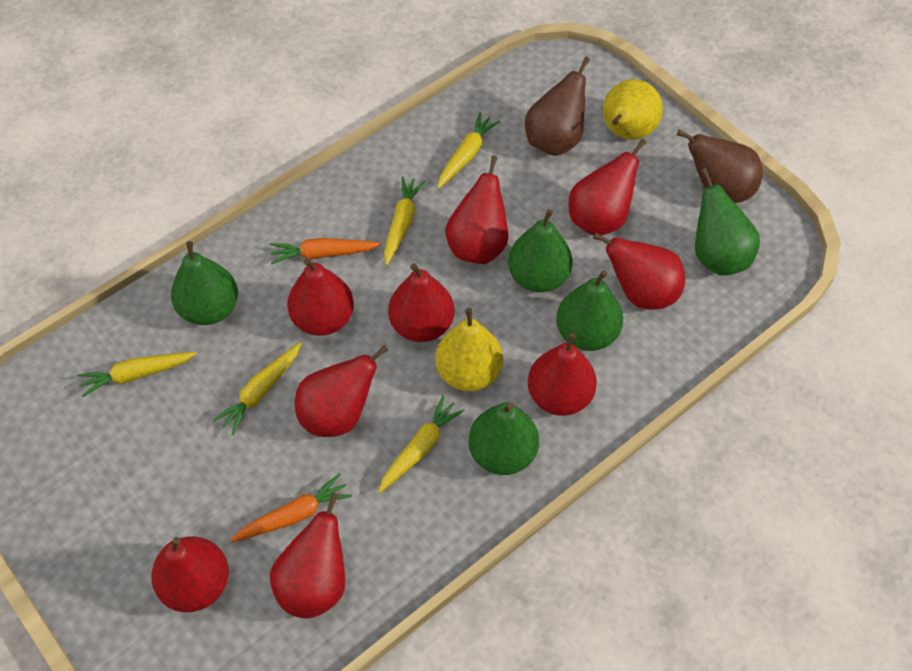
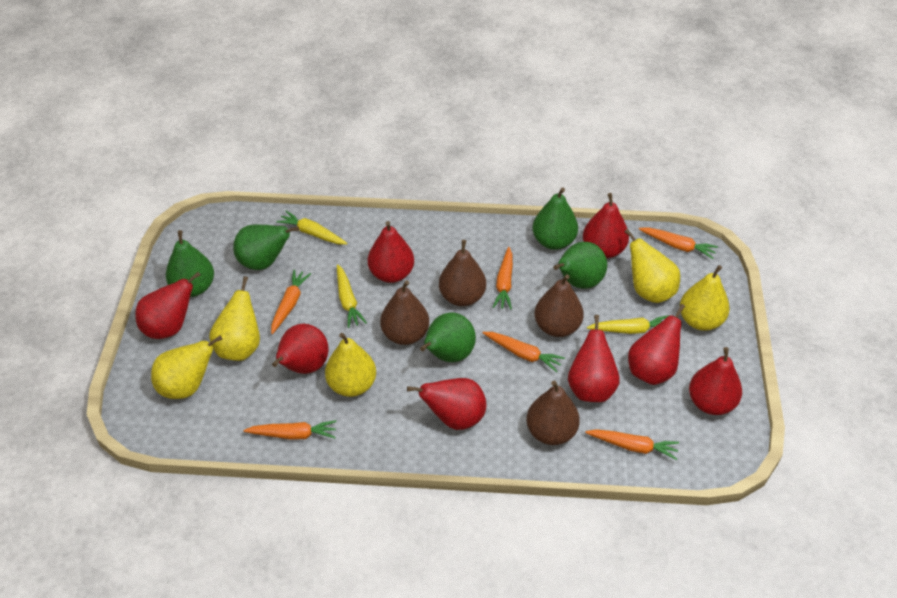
brown pear: [525,57,590,156] [677,130,762,203] = 2 -> [380,280,429,345] [439,240,486,306] [526,380,580,445] [535,274,584,337] = 4
orange carrot: [230,473,352,543] [270,238,381,265] = 2 -> [243,420,337,440] [271,270,311,334] [483,332,565,372] [493,247,513,309] [585,429,679,460] [639,227,718,259] = 6
red pear: [151,536,229,612] [270,492,345,618] [287,258,354,336] [295,345,389,437] [388,263,455,342] [445,155,509,264] [528,333,597,416] [568,139,647,235] [593,233,685,310] = 9 -> [135,272,200,339] [272,324,329,374] [368,221,414,283] [407,378,486,430] [568,315,620,402] [583,193,629,258] [628,304,685,385] [689,347,742,415] = 8
yellow carrot: [77,352,197,397] [213,342,302,435] [378,396,465,493] [384,176,426,265] [437,113,500,189] = 5 -> [276,211,348,244] [337,264,367,328] [587,315,669,334] = 3
yellow pear: [435,308,503,391] [603,79,663,140] = 2 -> [151,336,222,399] [209,276,260,361] [325,333,376,397] [624,229,680,303] [680,265,730,331] = 5

